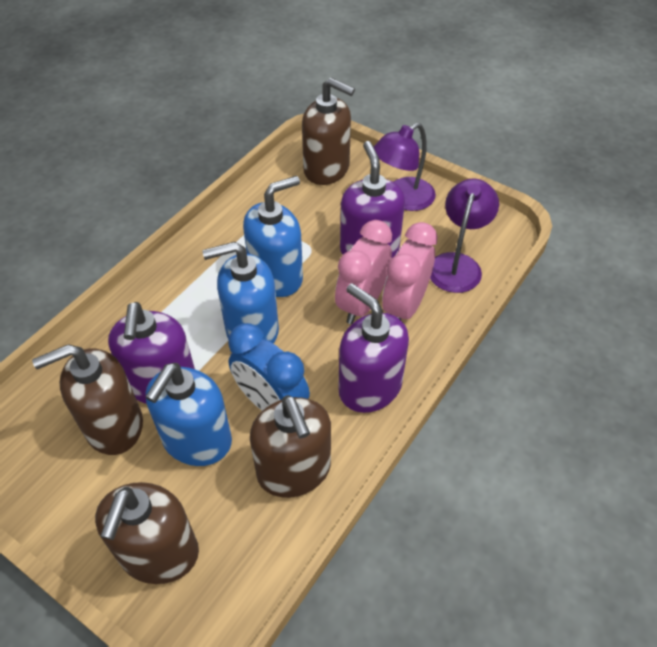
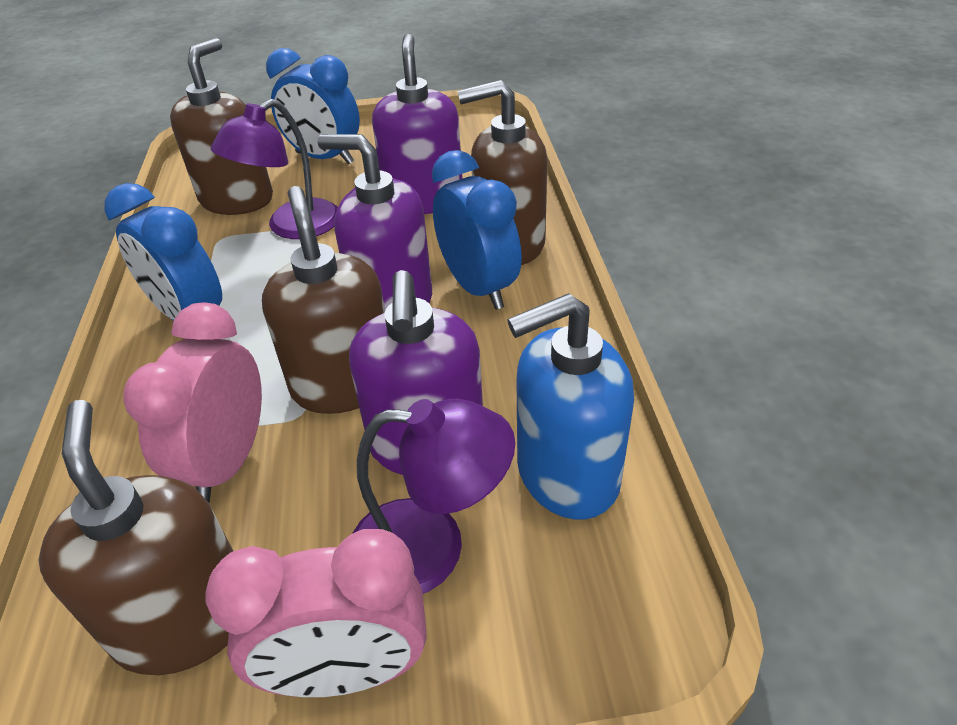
blue clock: [228,323,310,411] = 1 -> [105,183,222,321] [266,48,360,164] [432,150,522,310] = 3
blue soap dispenser: [145,363,232,466] [202,242,279,344] [243,176,303,297] = 3 -> [507,293,634,519] = 1

